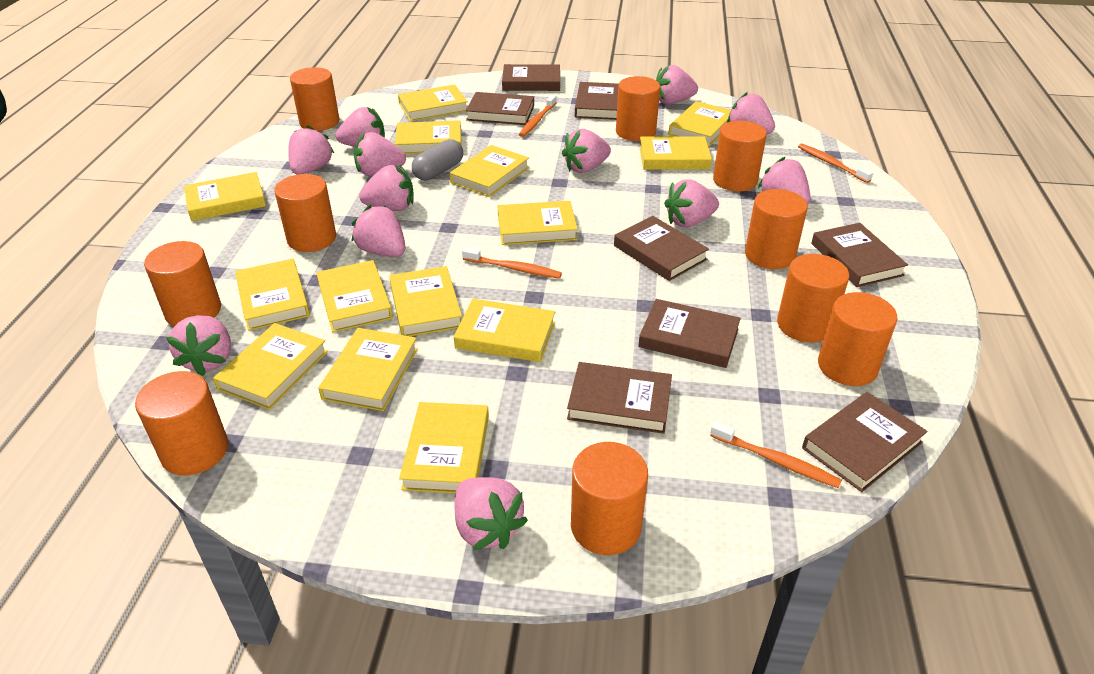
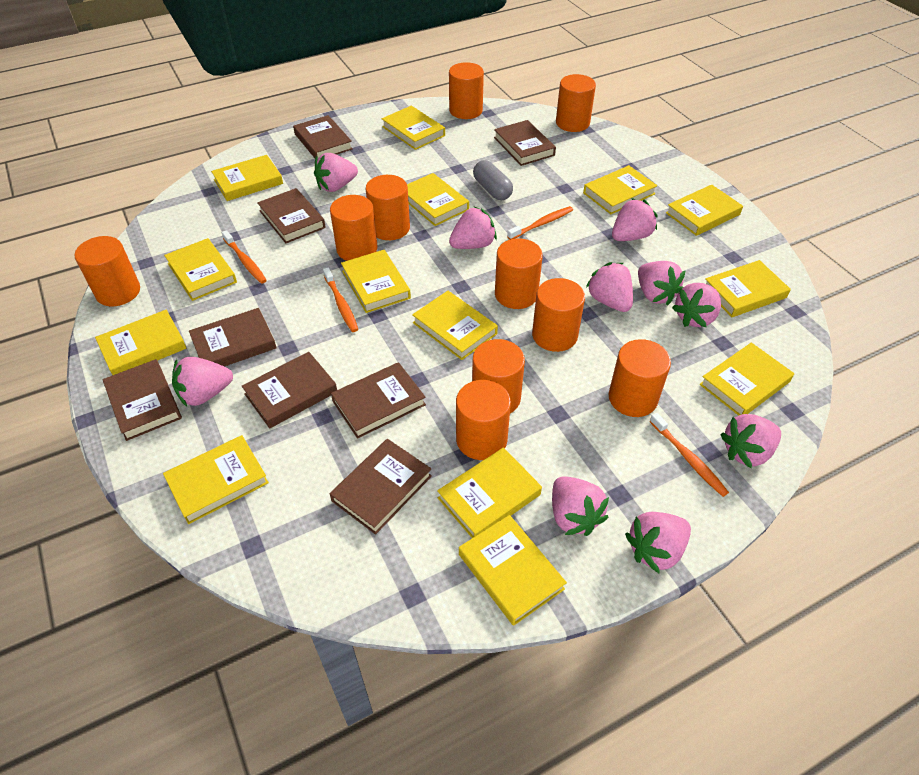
pink strawberry: [166,315,231,376] [288,125,334,175] [336,107,385,147] [351,205,406,257] [354,132,406,176] [359,165,414,211] [454,477,528,550] [562,129,611,173] [656,65,698,104] [664,179,719,227] [727,92,775,134] [758,157,811,205] = 12 -> [172,357,233,407] [314,153,358,192] [449,207,497,249] [552,476,609,536] [586,262,633,312] [612,198,657,241] [625,512,691,573] [638,261,686,306] [672,283,721,327] [720,414,781,469] = 10

